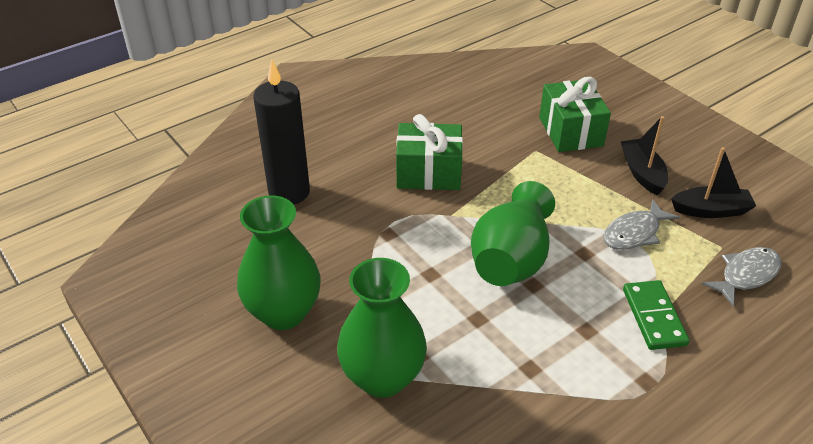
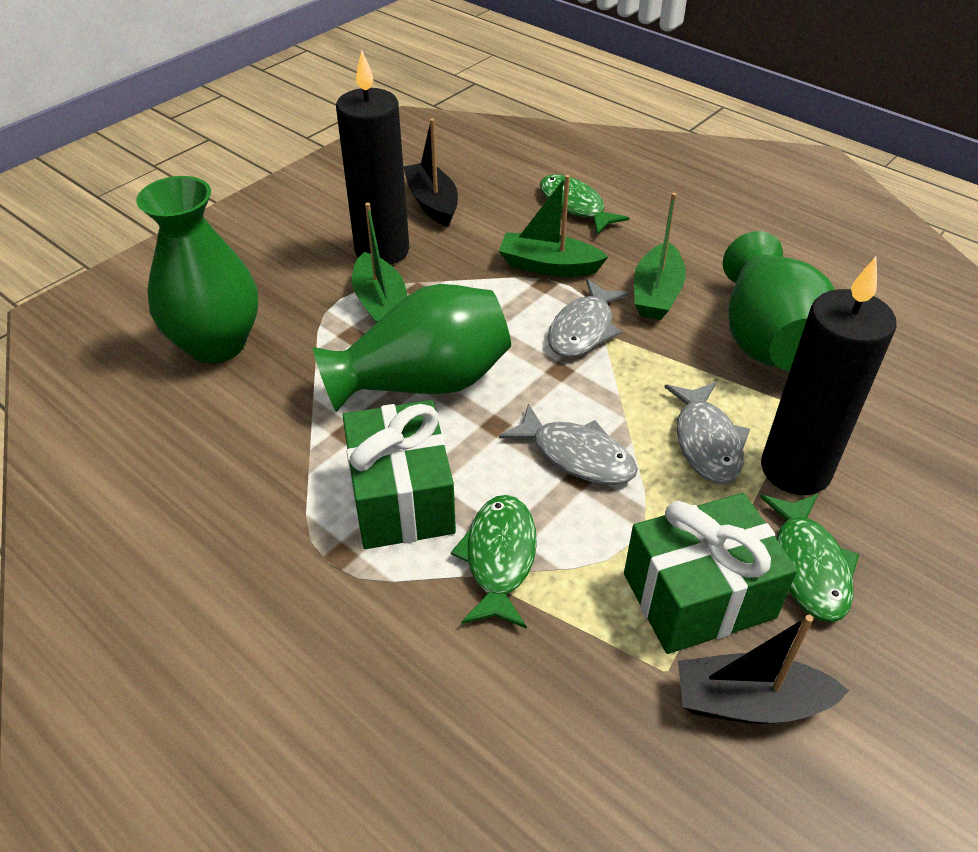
black candle: [253,60,310,204] = 1 -> [336,50,409,265] [761,257,896,495] = 2
green boat: none = 0 -> [352,203,407,323] [499,175,608,277] [634,193,686,320] = 3
green domino: [623,280,689,350] = 1 -> none = 0
green fish: none = 0 -> [451,495,537,629] [540,174,629,234] [760,494,859,622] = 3
grey fish: [603,199,680,250] [702,247,782,306] = 2 -> [499,403,638,485] [548,279,630,358] [665,382,750,484] = 3

